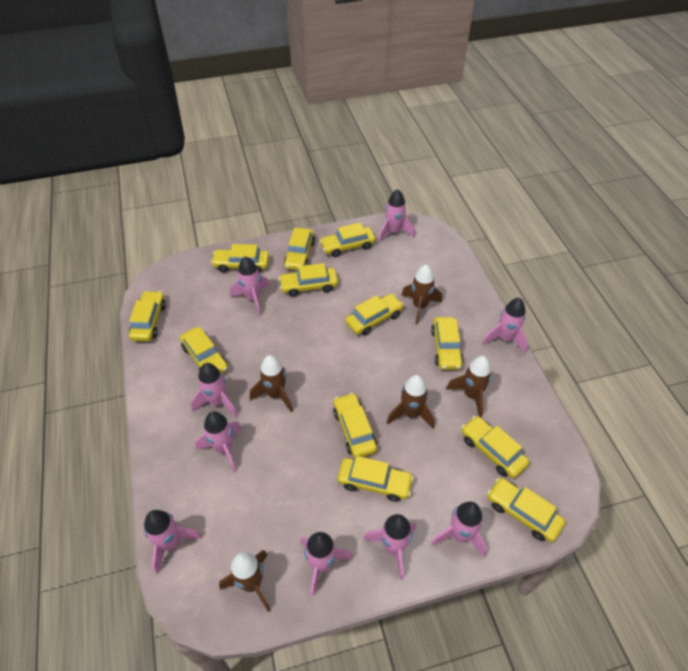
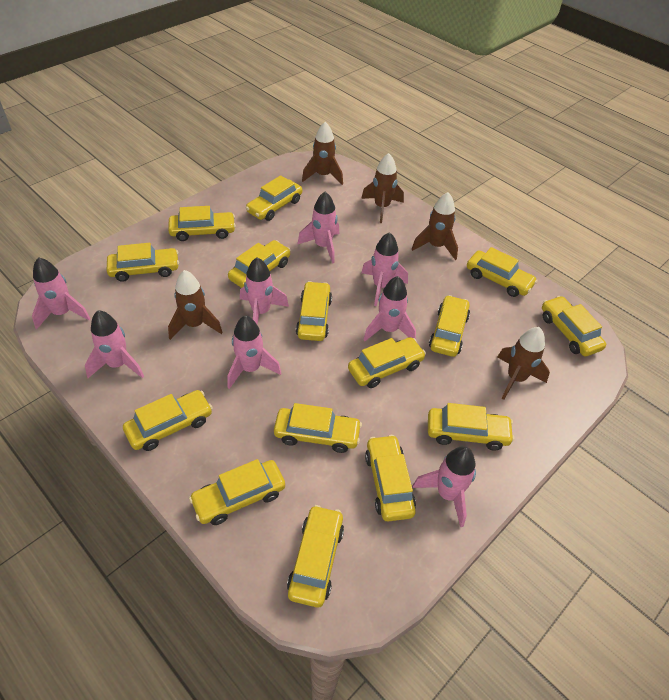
pink rocket: [144,510,202,574] [191,363,237,417] [195,411,242,472] [230,256,269,315] [300,532,353,597] [364,514,416,579] [378,189,415,243] [431,502,487,558] [482,298,528,353] = 9 -> [32,257,91,329] [85,310,144,378] [227,315,281,389] [240,257,289,324] [297,192,339,264] [361,232,408,306] [363,276,416,341] [412,446,476,527] = 8
yellow car: [129,291,166,341] [180,327,228,374] [211,244,269,273] [279,263,338,297] [284,228,315,271] [319,222,376,257] [333,393,377,458] [337,456,414,502] [345,293,404,336] [431,317,464,370] [461,416,529,479] [487,478,565,542] = 12 -> [106,243,179,282] [123,390,213,451] [168,206,236,241] [189,459,285,525] [228,240,291,288] [246,175,302,221] [274,403,362,453] [287,505,344,607] [296,281,332,341] [348,337,426,388] [365,435,416,522] [428,403,514,450] [429,295,470,357] [467,247,537,297] [542,296,606,356] = 15

